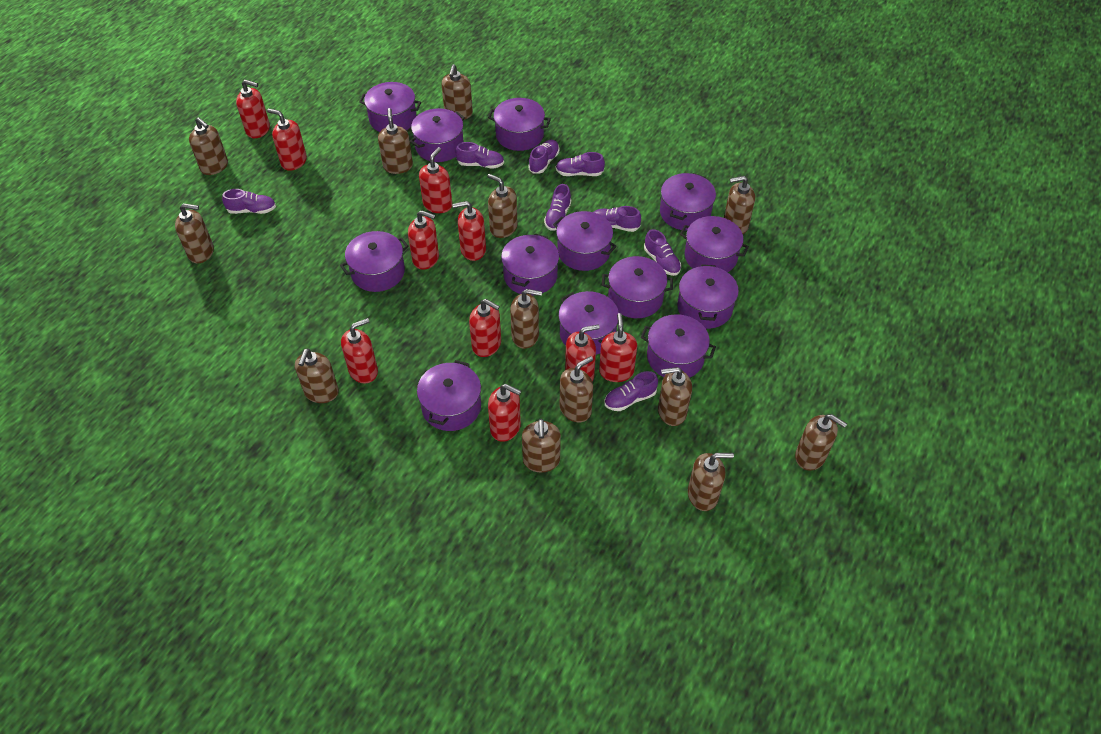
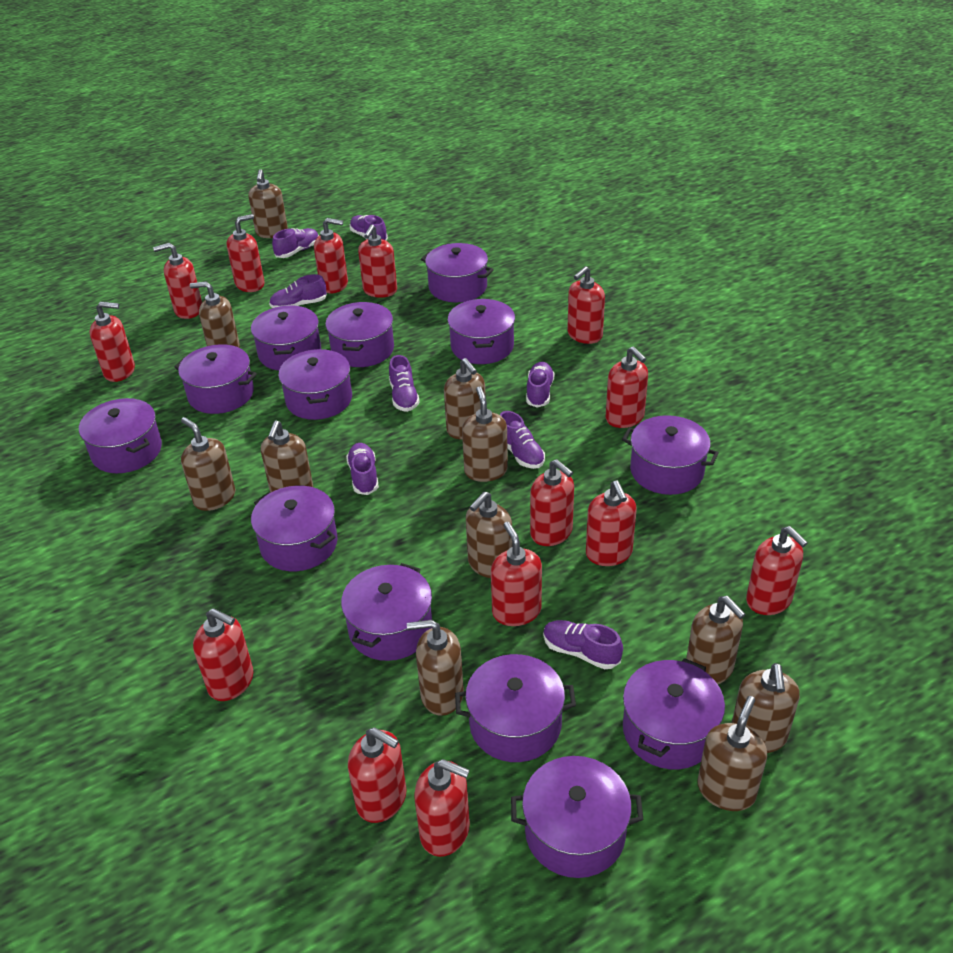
brown soap dispenser: [175,203,214,263] [189,117,228,175] [295,348,339,403] [378,108,413,174] [441,64,473,119] [487,174,518,238] [510,289,542,349] [522,419,561,473] [560,356,593,422] [658,367,692,426] [688,453,734,511] [724,176,755,234] [795,414,847,471] = 13 -> [181,417,235,511] [190,281,240,348] [248,169,288,238] [261,421,313,493] [407,620,464,716] [444,358,486,440] [462,387,508,482] [466,492,512,578] [686,596,745,684] [697,696,767,811] [732,663,800,753] = 11
red soap dispenser: [236,80,270,138] [267,108,307,171] [341,318,378,383] [408,210,439,270] [419,147,452,213] [452,201,486,261] [469,299,501,357] [488,384,521,442] [565,324,600,381] [599,313,637,382] = 10 -> [90,302,135,382] [153,243,202,319] [193,608,253,701] [227,214,265,292] [314,218,348,294] [348,727,407,823] [358,225,397,298] [414,759,470,857] [491,522,542,626] [530,459,574,546] [567,266,605,344] [586,481,636,566] [606,346,648,428] [746,526,808,615] = 14

